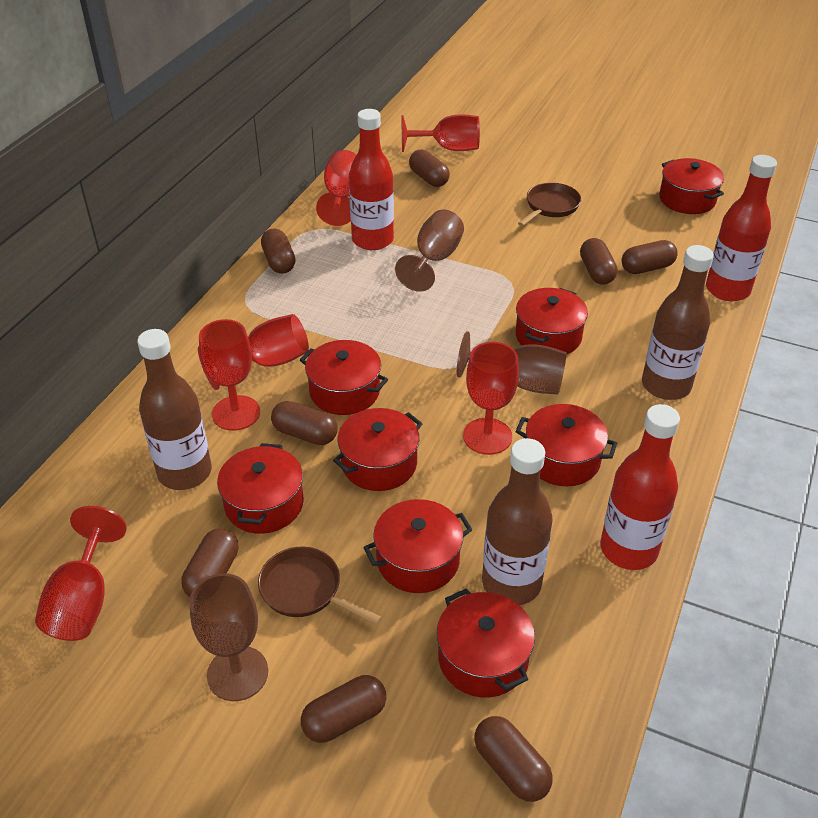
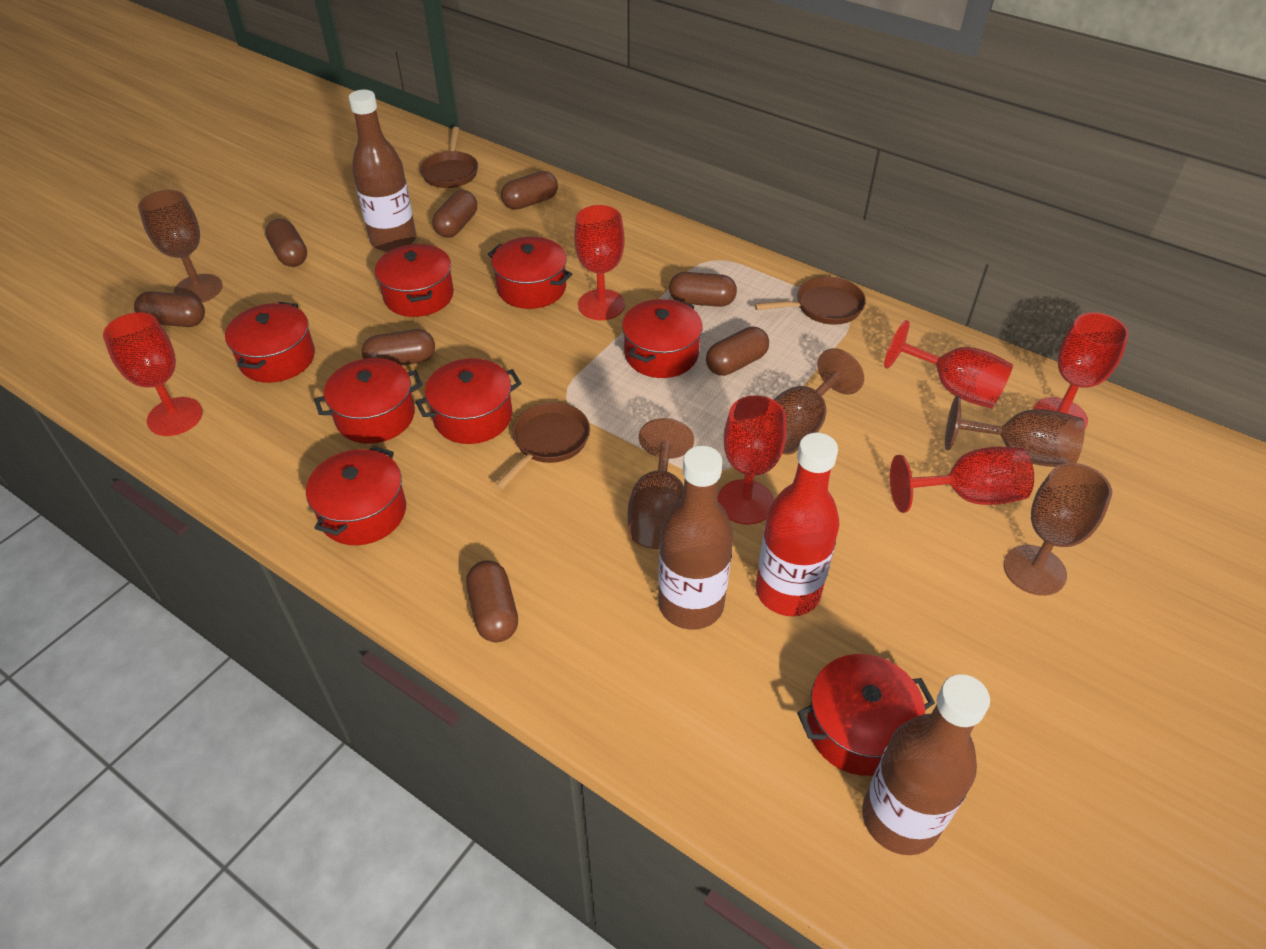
brown goblet: [189,573,268,701] [395,210,464,292] [457,331,567,394] = 3 -> [138,190,223,303] [628,418,694,549] [774,348,864,455] [945,396,1085,467] [1004,463,1112,596] = 5
brown pan: [258,547,382,625] [518,183,581,226] = 2 -> [420,127,478,188] [494,402,590,490] [754,277,866,325] = 3
red bottle: [349,109,394,250] [600,404,680,570] [706,155,777,301] = 3 -> [756,433,840,616] = 1

